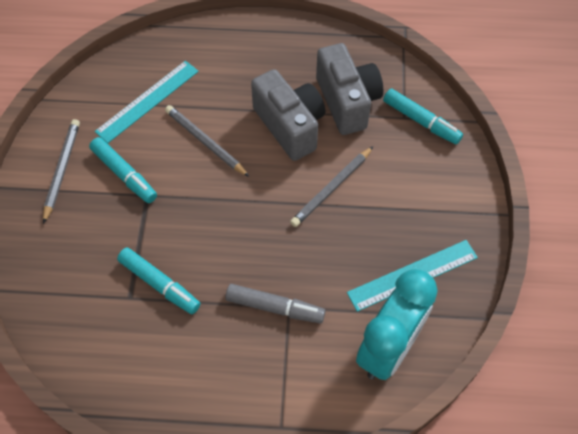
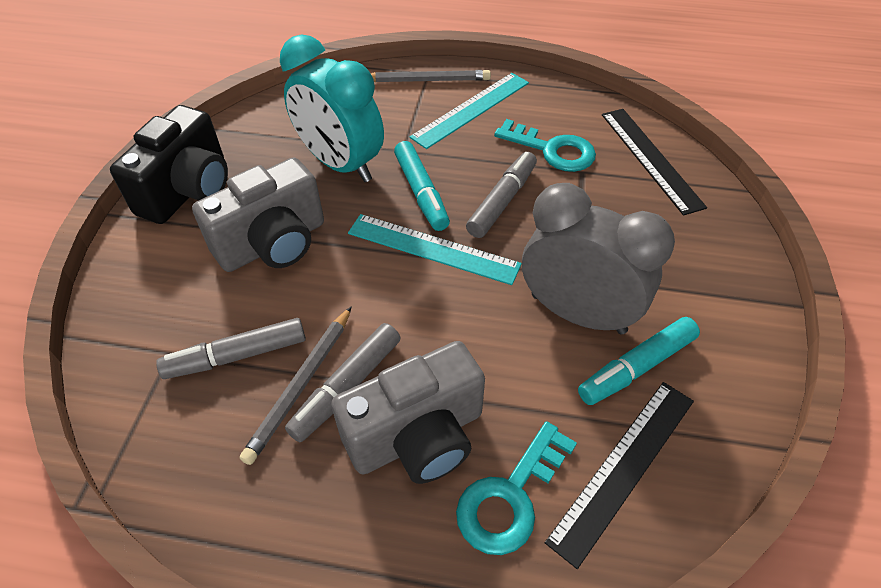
black camera: none = 0 -> [110,105,228,224] = 1
black ruler: none = 0 -> [545,382,694,569] [602,109,707,216] = 2
grey clock: none = 0 -> [522,183,675,335] = 1
grey marker: [226,284,325,323] = 1 -> [156,318,306,379] [285,323,401,442] [466,152,537,238] = 3
grey pencil: [43,119,80,224] [165,105,249,177] [290,146,373,227] = 3 -> [240,306,352,465] [370,70,491,82] = 2
turquoise key: none = 0 -> [456,421,577,555] [494,119,596,172] = 2
turquoise marker: [89,137,157,203] [117,248,201,314] [383,88,463,145] = 3 -> [394,141,450,231] [578,317,700,405] = 2

